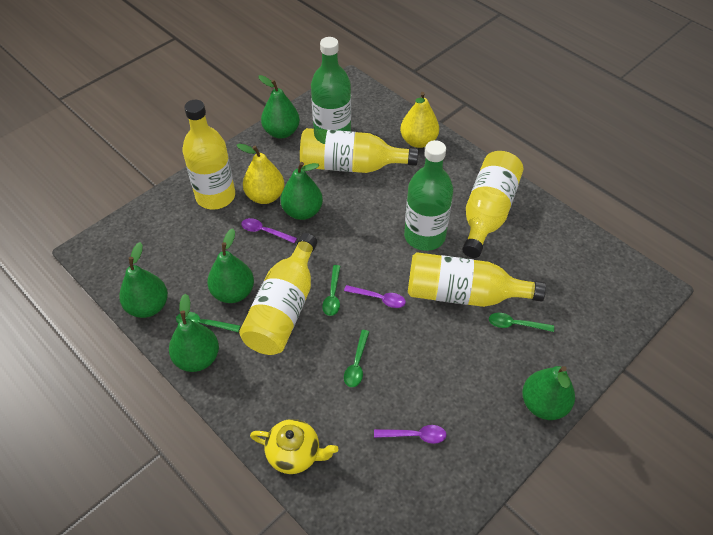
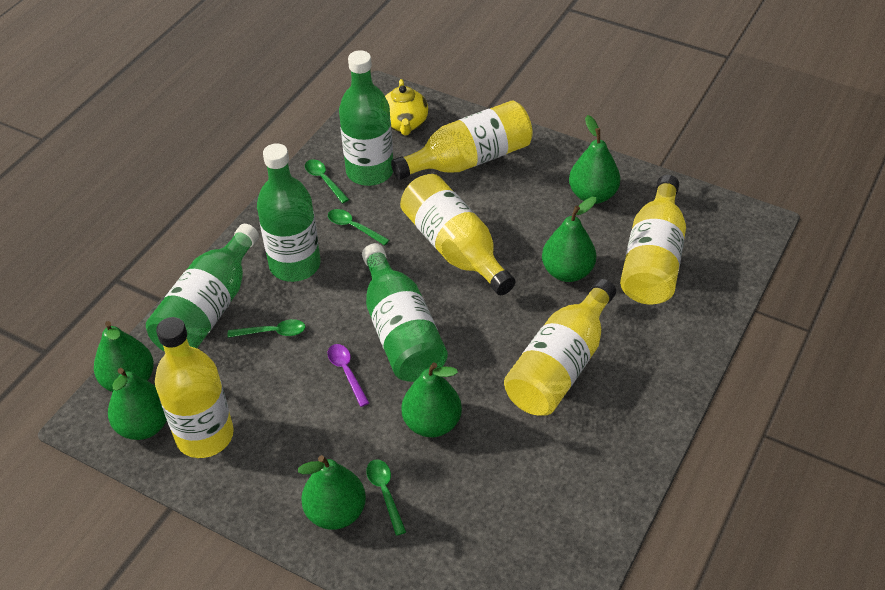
green bottle: [311,37,351,131] [404,140,453,251] = 2 -> [146,224,259,352] [257,143,321,282] [339,50,393,186] [362,243,448,382] = 4
purple spoon: [241,218,297,243] [344,285,406,308] [374,425,447,444] = 3 -> [328,344,369,407] = 1
yellow pear: [237,144,284,204] [400,92,439,148] = 2 -> none = 0

